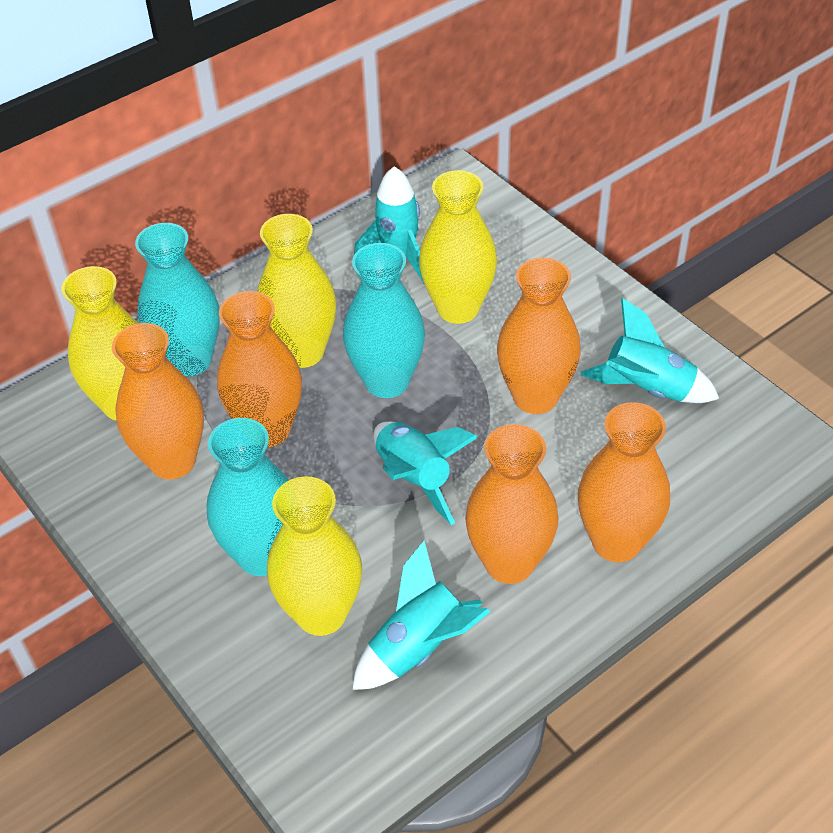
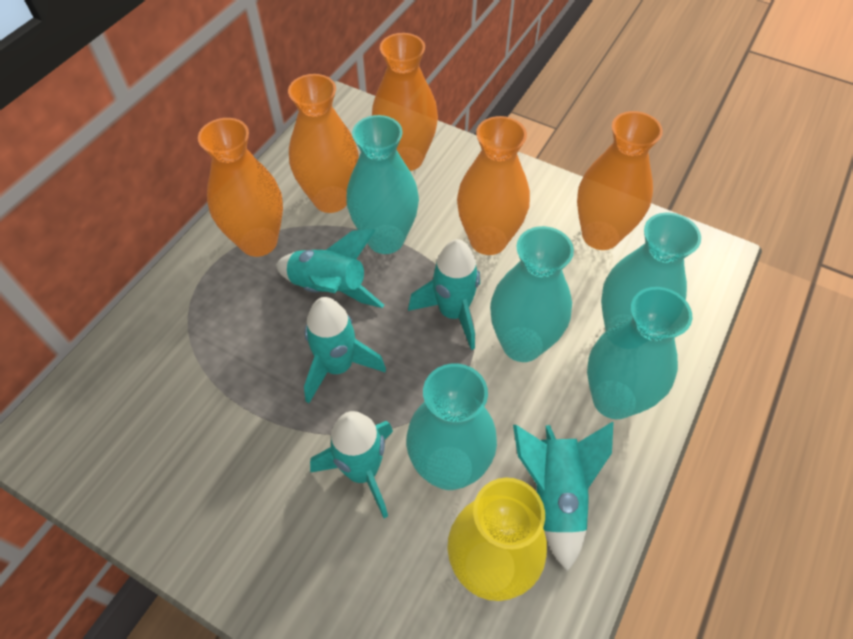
turquoise rocket: [352,541,491,690] [354,166,425,285] [373,421,478,525] [580,298,719,403] = 4 -> [276,229,384,308] [304,297,386,403] [310,411,393,518] [408,239,480,350] [513,422,614,572] = 5
turquoise vase: [135,223,220,377] [207,418,289,576] [343,243,425,398] = 3 -> [346,115,419,254] [406,364,497,490] [490,226,574,362] [587,287,692,419] [601,213,701,331] = 5
yellow vase: [62,266,138,421] [257,214,337,368] [267,476,362,636] [419,170,497,324] = 4 -> [447,478,547,601] = 1

